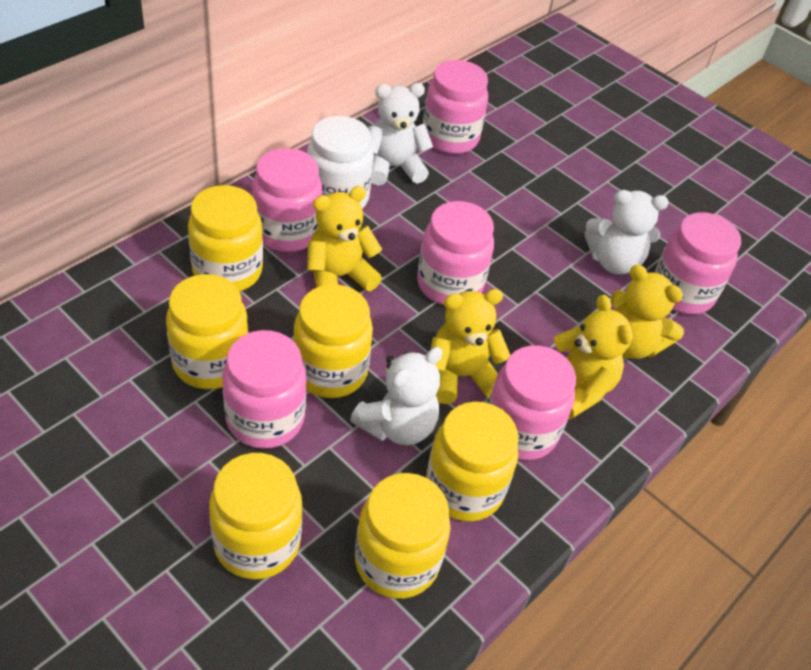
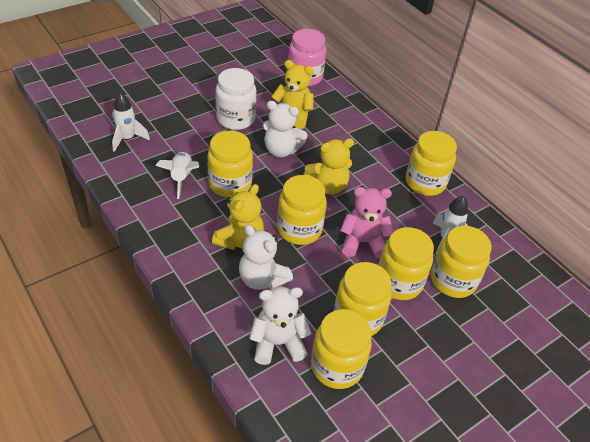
pink jar: [223,330,307,449] [252,148,322,252] [417,201,494,305] [423,60,488,154] [488,345,576,461] [654,212,741,315] = 6 -> [288,29,326,86] = 1
pink teddy bear: none = 0 -> [340,187,393,258] = 1
white rocket: none = 0 -> [112,93,150,152] [156,152,199,199] [433,196,468,255] = 3
yellow jar: [166,274,248,389] [188,185,263,292] [209,453,303,580] [293,284,373,398] [355,473,450,599] [426,402,519,522] = 6 -> [207,131,253,198] [277,175,327,245] [311,309,372,389] [334,262,392,336] [379,227,434,300] [406,131,457,196] [431,226,492,298] = 7
yellow teddy bear: [307,186,382,291] [430,289,510,404] [554,295,633,420] [611,265,684,359] = 4 -> [212,184,264,250] [271,60,314,129] [303,138,354,195] = 3

